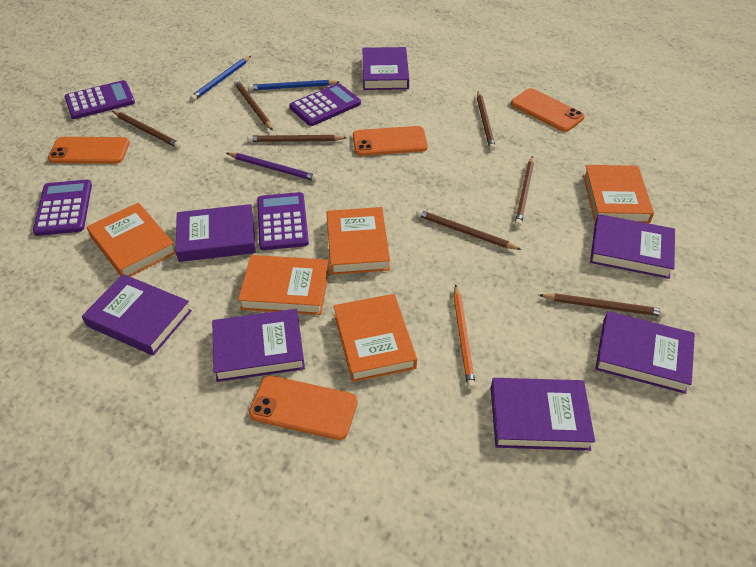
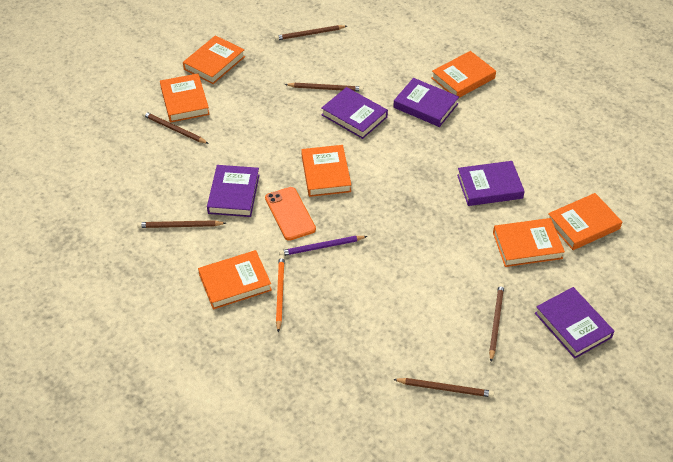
blue pencil: [190,56,251,101] [248,80,339,91] = 2 -> none = 0
brown pencil: [112,111,181,148] [234,80,273,130] [247,135,347,142] [416,209,522,250] [477,91,496,151] [515,156,534,227] [539,293,666,317] = 7 -> [137,220,226,228] [142,111,209,144] [275,25,347,40] [285,83,363,92] [393,378,494,397] [489,283,504,362] = 6
orange book: [87,202,176,277] [238,255,329,315] [326,207,390,275] [334,294,417,382] [583,165,654,223] = 5 -> [160,73,210,122] [183,35,245,84] [198,250,272,310] [301,145,351,197] [432,51,496,98] [493,218,565,267] [548,193,622,250] = 7
orange phone: [48,137,130,164] [249,376,358,440] [353,126,428,156] [511,88,584,132] = 4 -> [265,187,316,241] = 1
purple book: [82,274,192,356] [175,204,256,262] [212,309,305,382] [362,47,409,90] [491,378,595,451] [590,214,675,279] [595,311,695,394] = 7 -> [207,165,259,217] [321,87,388,139] [393,78,459,127] [457,161,525,206] [535,287,614,359] = 5
purple calculator: [33,180,92,236] [64,80,135,119] [257,192,309,250] [289,83,361,126] = 4 -> none = 0

